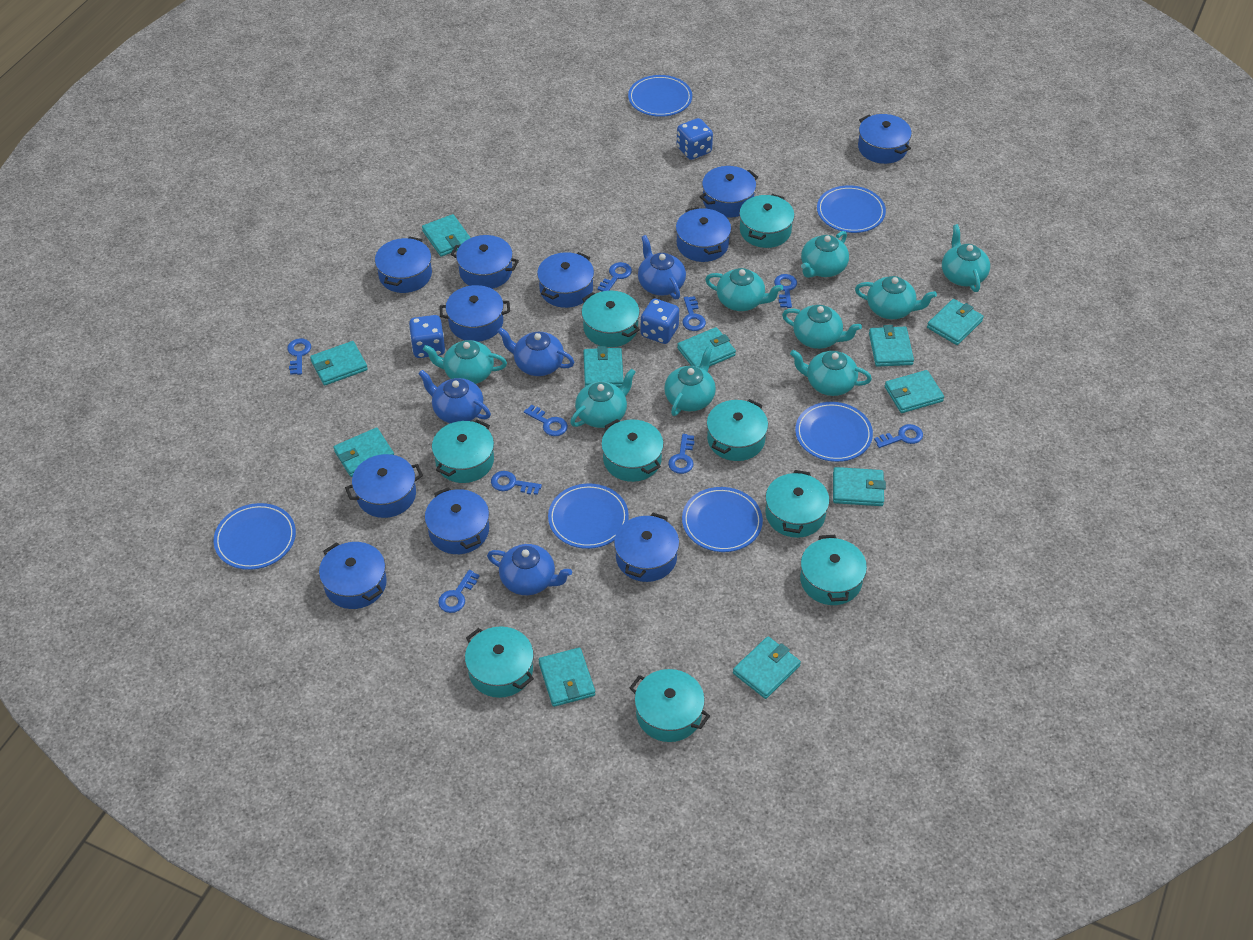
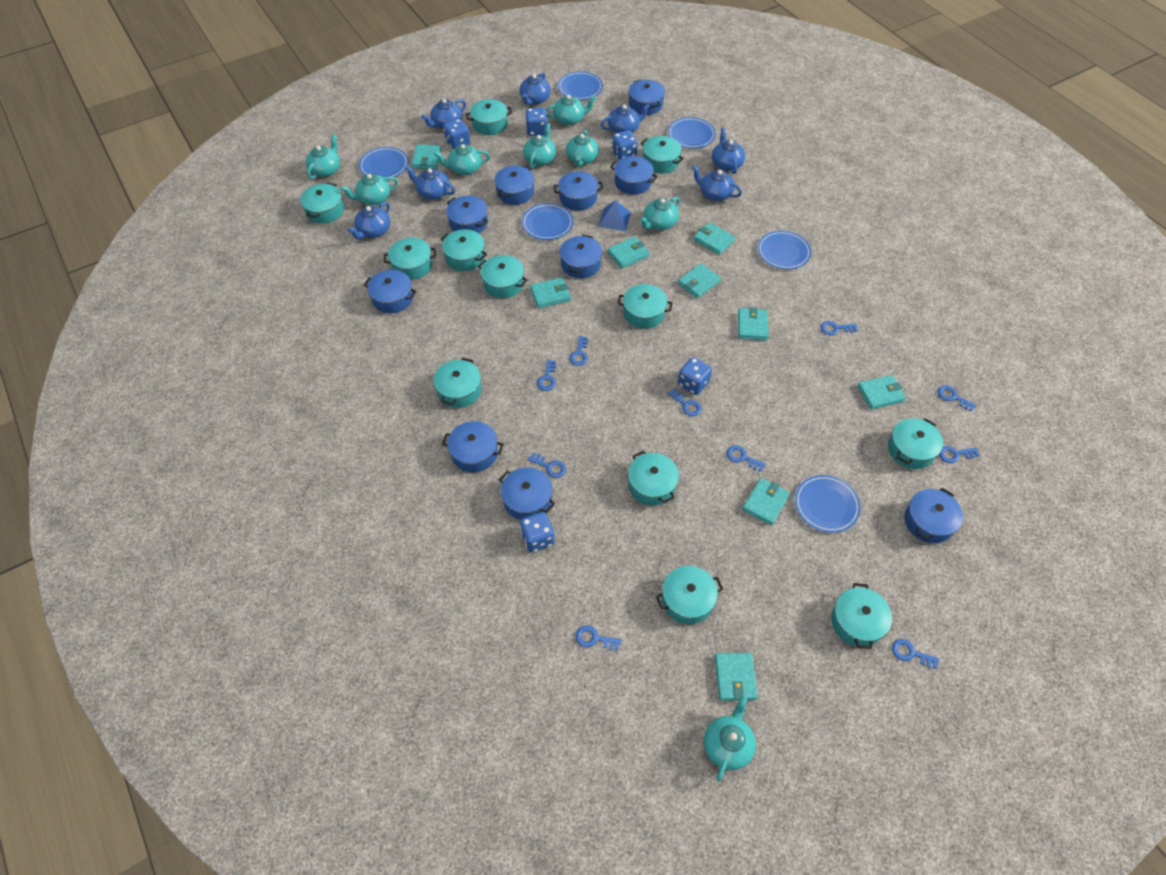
blue dice: [409,315,445,358] [641,298,679,344] [677,118,713,160] = 3 -> [443,119,470,150] [520,512,555,553] [526,108,547,136] [612,130,638,160] [678,357,712,395] = 5
blue key: [287,338,311,375] [438,570,479,613] [491,471,542,495] [524,405,568,436] [597,262,632,291] [668,434,695,474] [682,296,706,331] [774,274,797,308] [874,424,923,448] = 9 -> [528,452,566,478] [537,360,556,391] [569,336,588,366] [575,625,621,650] [668,388,702,416] [726,445,766,472] [820,321,858,336] [892,639,939,669] [938,385,976,412] [939,446,980,463] = 10
blue pot: [319,542,387,609] [345,454,423,518] [375,236,432,293] [425,487,489,554] [440,285,510,342] [451,235,519,289] [537,252,594,308] [614,513,679,582] [676,207,731,262] [700,166,758,218] [858,114,912,164] = 11 -> [364,270,416,313] [442,421,504,472] [446,196,488,233] [494,166,535,205] [499,468,555,520] [554,171,603,211] [559,235,602,278] [610,156,658,195] [628,80,665,115] [904,488,963,543] = 10
blue pyramid: none = 0 -> [598,200,631,231] = 1
blue teapot: [418,370,491,423] [487,544,572,595] [497,327,575,376] [638,235,686,299] = 4 -> [348,202,390,239] [404,165,455,200] [422,99,466,129] [519,72,551,105] [601,103,650,133] [692,165,742,201] [712,127,745,174] = 7
turquoise pot: [432,419,494,483] [465,627,534,698] [582,291,640,347] [601,419,664,482] [630,669,710,742] [707,399,768,461] [739,194,795,248] [765,470,829,538] [800,535,867,605] = 9 -> [300,183,344,224] [384,238,436,280] [433,358,482,408] [441,229,487,271] [466,99,512,135] [478,255,527,298] [618,284,673,329] [628,451,679,505] [641,136,684,173] [656,566,723,624] [831,583,892,649] [888,418,943,469] = 12
turquoise teapot: [423,340,507,384] [570,369,636,428] [664,346,716,416] [705,268,783,311] [782,305,862,349] [790,350,872,396] [801,231,849,278] [855,276,937,319] [942,224,990,292] = 9 -> [306,134,340,179] [341,174,398,205] [434,144,490,175] [523,123,556,168] [546,95,596,125] [566,130,599,167] [640,197,680,230] [704,695,756,782] = 8
turquoise wallet: [310,341,368,385] [333,428,394,477] [422,214,471,257] [539,648,595,707] [583,346,624,387] [677,327,736,367] [733,636,801,699] [833,467,886,506] [869,325,914,367] [885,370,944,413] [927,299,984,345] = 11 -> [412,144,441,169] [530,277,571,308] [607,236,650,269] [678,263,721,298] [693,222,736,255] [715,653,758,701] [738,307,769,340] [742,478,790,526] [857,375,906,410] = 9

